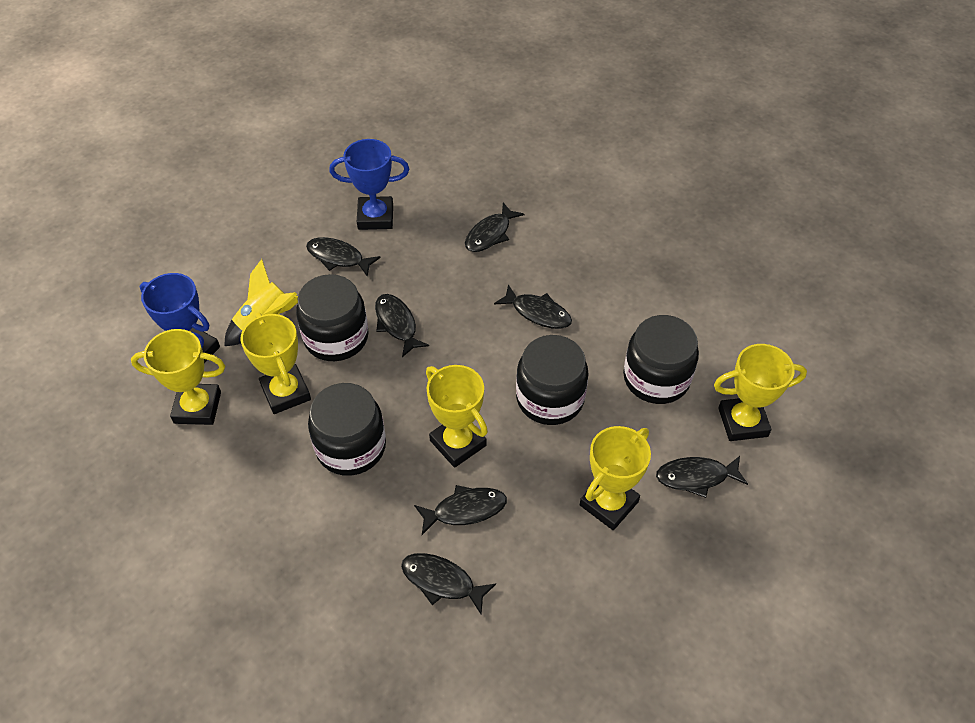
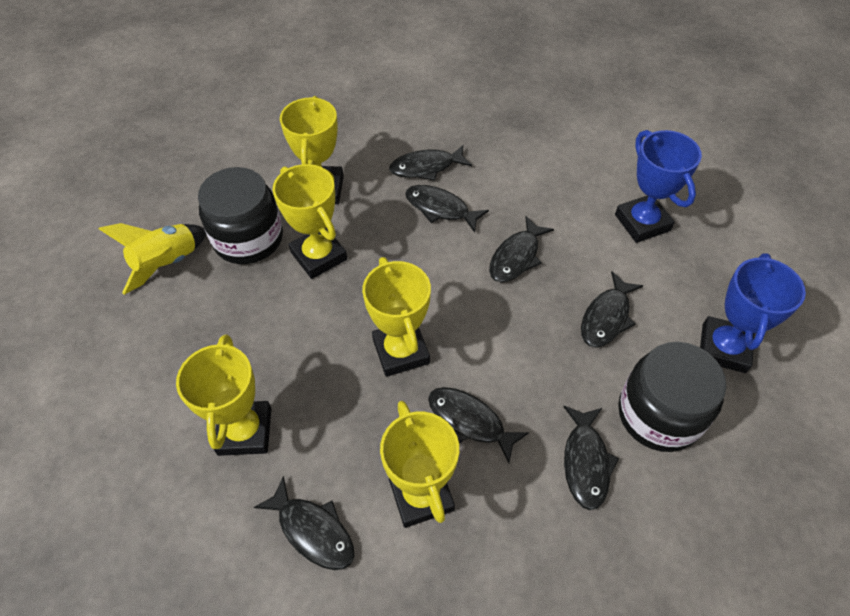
black jar: [296,274,369,361] [308,383,386,476] [516,335,589,425] [623,315,699,404] = 4 -> [198,167,283,264] [618,342,726,452] = 2

